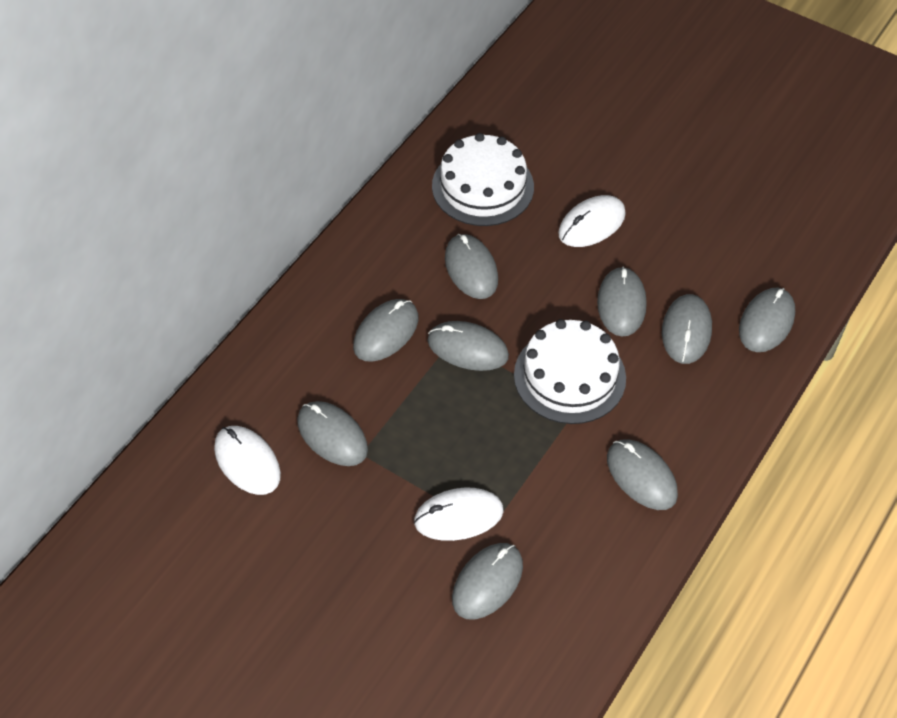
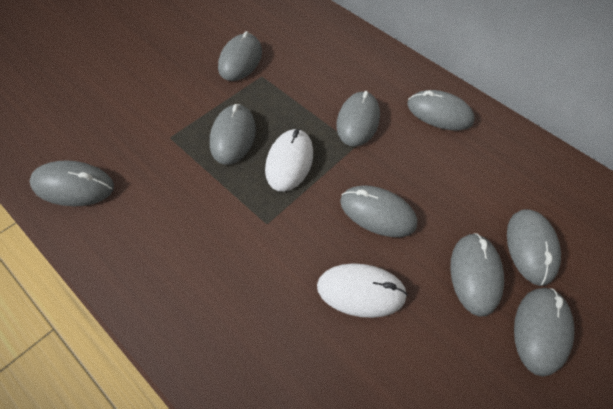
white cake: [432,133,534,226] [514,319,626,424] = 2 -> none = 0
white mouse: [214,426,281,495] [414,488,503,541] [558,195,626,247] = 3 -> [265,129,313,192] [317,263,408,318] = 2

